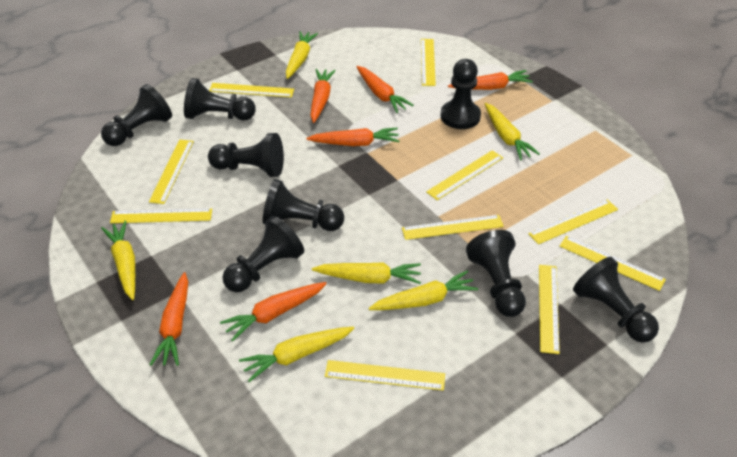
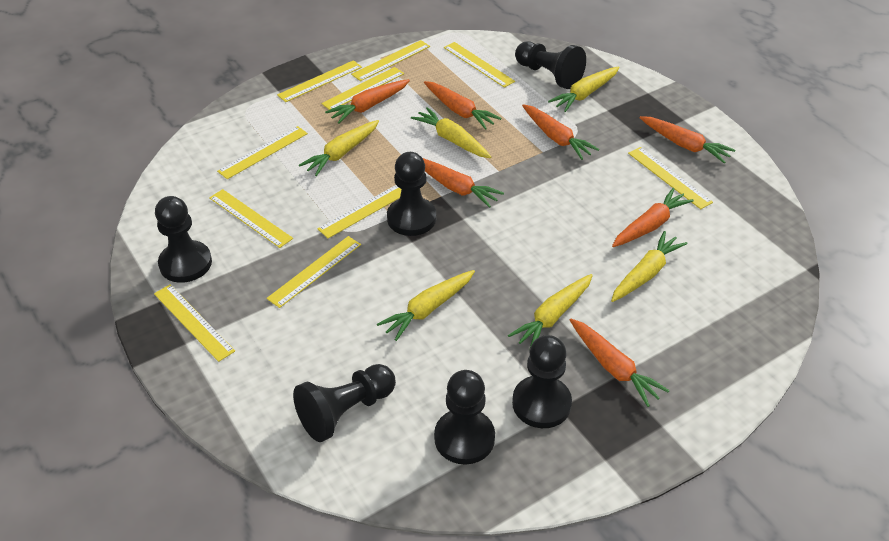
black pawn: [101,84,172,146] [184,78,256,121] [208,133,284,177] [222,216,304,292] [262,179,344,231] [441,59,481,129] [466,230,526,317] [573,257,659,343] = 8 -> [155,196,212,283] [293,364,396,442] [387,152,436,236] [434,370,495,465] [512,335,572,428] [515,41,586,89] = 6
orange carrot: [150,272,188,366] [220,282,327,342] [306,128,399,146] [310,69,336,123] [356,66,414,113] [448,70,533,90] = 6 -> [325,79,410,124] [423,158,504,208] [424,81,501,130] [522,104,599,160] [570,319,670,407] [612,188,694,247] [640,116,735,163] = 7

